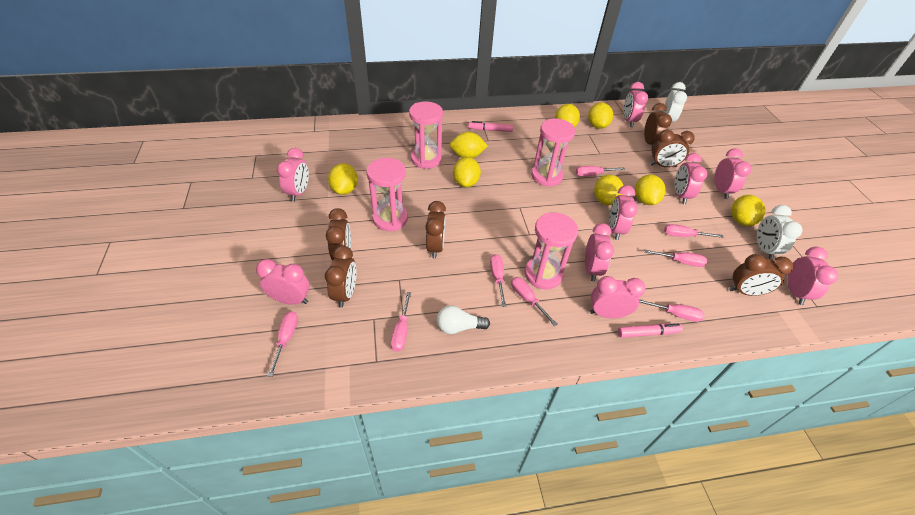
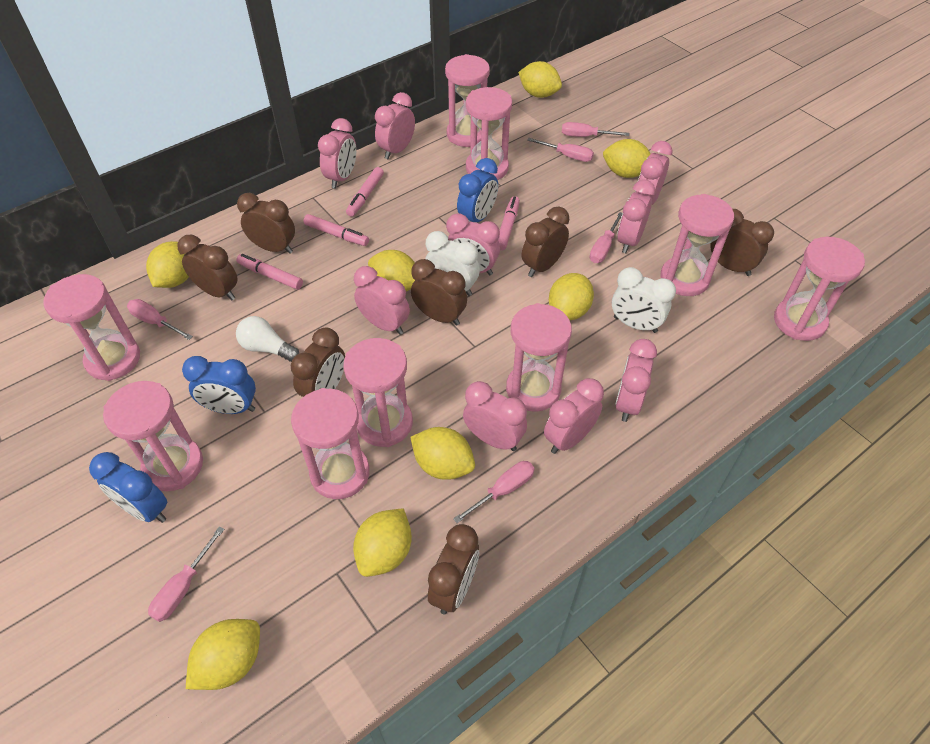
blue clock: none = 0 -> [89,452,167,523] [182,356,256,414] [457,158,498,222] = 3
brown clock: [325,245,357,308] [326,208,351,260] [425,201,446,259] [644,103,672,148] [650,130,695,167] [729,254,793,296] = 6 -> [177,235,238,300] [237,193,295,254] [291,327,345,397] [411,259,467,326] [428,524,479,615] [522,206,569,277] [710,209,774,276] = 7
pink hourglass: [366,158,408,231] [409,101,443,169] [525,213,578,290] [531,119,575,187] = 4 -> [43,274,140,381] [103,381,203,491] [291,388,370,499] [343,338,413,447] [445,54,490,147] [466,87,512,180] [506,303,572,412] [660,194,734,296] [774,237,865,341] = 9
pink marker: [468,121,513,132] [618,324,683,338] = 2 -> [236,254,303,290] [303,214,369,246] [346,167,384,217] [498,196,520,251] = 4
pink screwdriver: [268,311,298,377] [391,292,411,352] [490,254,506,307] [511,277,557,326] [576,166,625,177] [639,299,704,322] [645,250,707,267] [664,224,724,238] = 8 -> [127,299,193,340] [148,526,225,622] [453,461,535,523] [527,138,594,162] [562,122,629,137] [590,212,623,263] = 6

